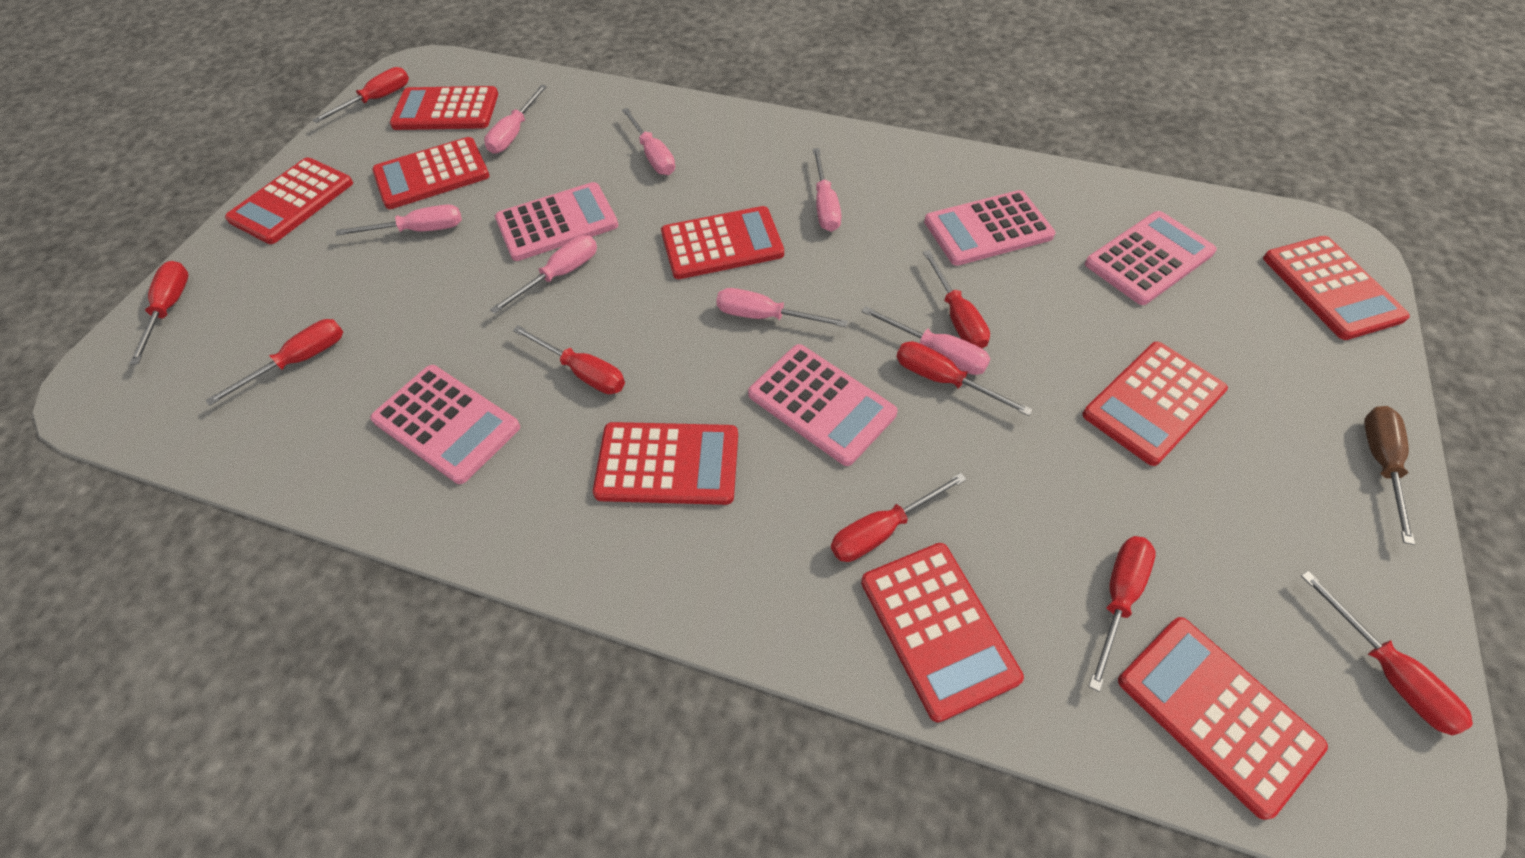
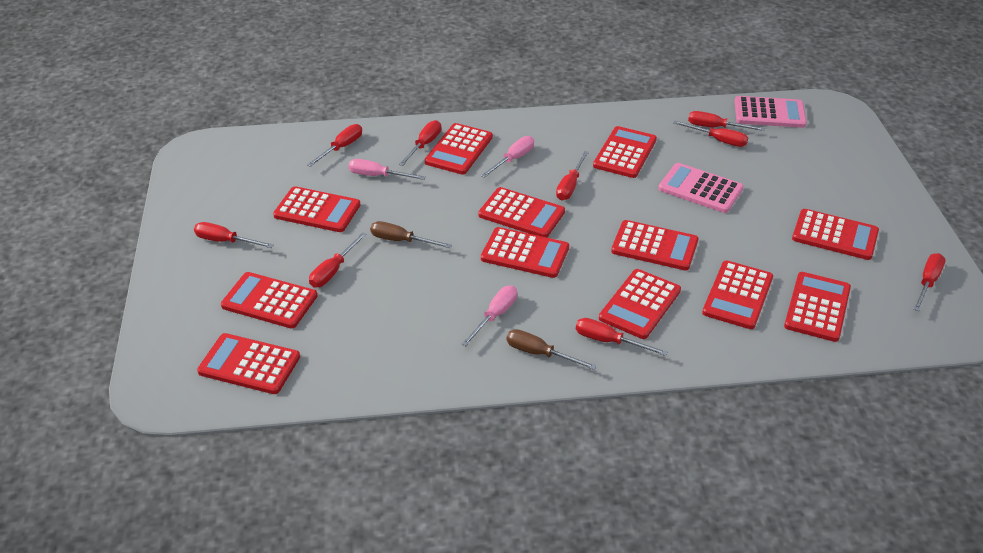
brown screwdriver: [1364,406,1415,545] = 1 -> [370,221,452,248] [507,329,597,370] = 2
pink calculator: [370,365,520,484] [495,182,618,261] [748,344,898,466] [924,190,1055,266] [1085,211,1217,305] = 5 -> [658,163,743,213] [734,96,807,128] = 2
pink screwdriver: [336,204,462,236] [484,85,547,154] [490,235,597,314] [622,108,675,175] [716,288,848,327] [813,148,841,232] [861,306,990,375] = 7 -> [348,159,426,180] [462,286,517,346] [481,136,534,178] = 3
red calculator: [225,157,353,244] [372,137,490,209] [390,86,498,130] [593,422,738,505] [661,206,784,279] [861,543,1024,723] [1082,342,1228,466] [1118,617,1328,820] [1263,236,1410,340] = 9 -> [197,333,300,394] [221,272,317,329] [273,186,360,232] [425,123,493,175] [478,187,565,238] [481,227,569,278] [593,126,657,178] [599,269,681,339] [611,220,698,270] [702,260,773,329] [784,272,851,342] [792,209,879,260] = 12

